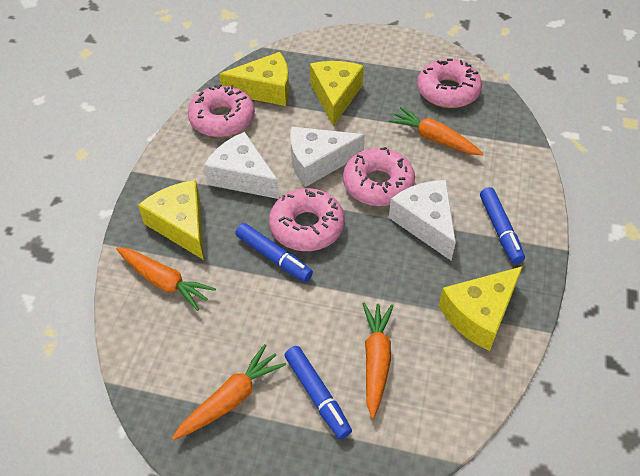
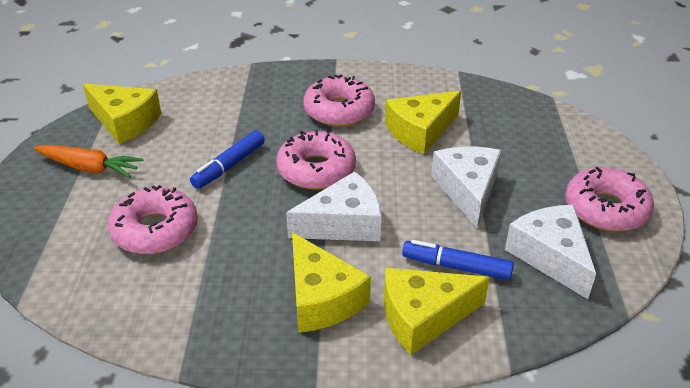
blue marker: [235,223,313,282] [284,346,352,439] [480,187,525,264] = 3 -> [190,130,265,189] [402,240,514,280] = 2
orange carrot: [116,247,216,311] [172,344,286,440] [363,303,394,418] [389,107,483,155] = 4 -> [34,145,144,178] = 1

